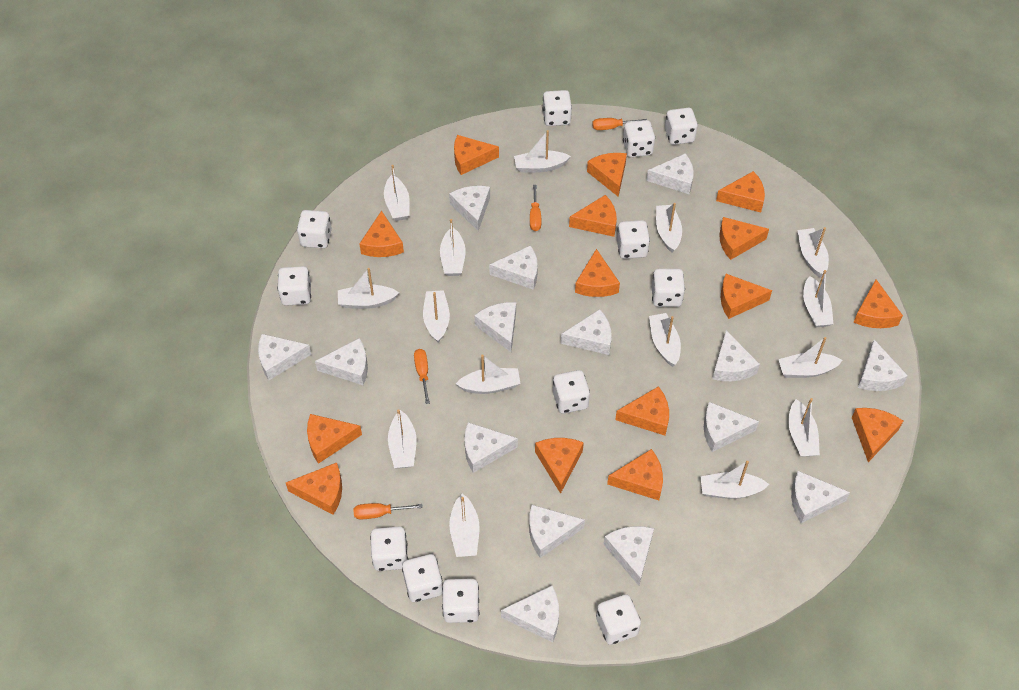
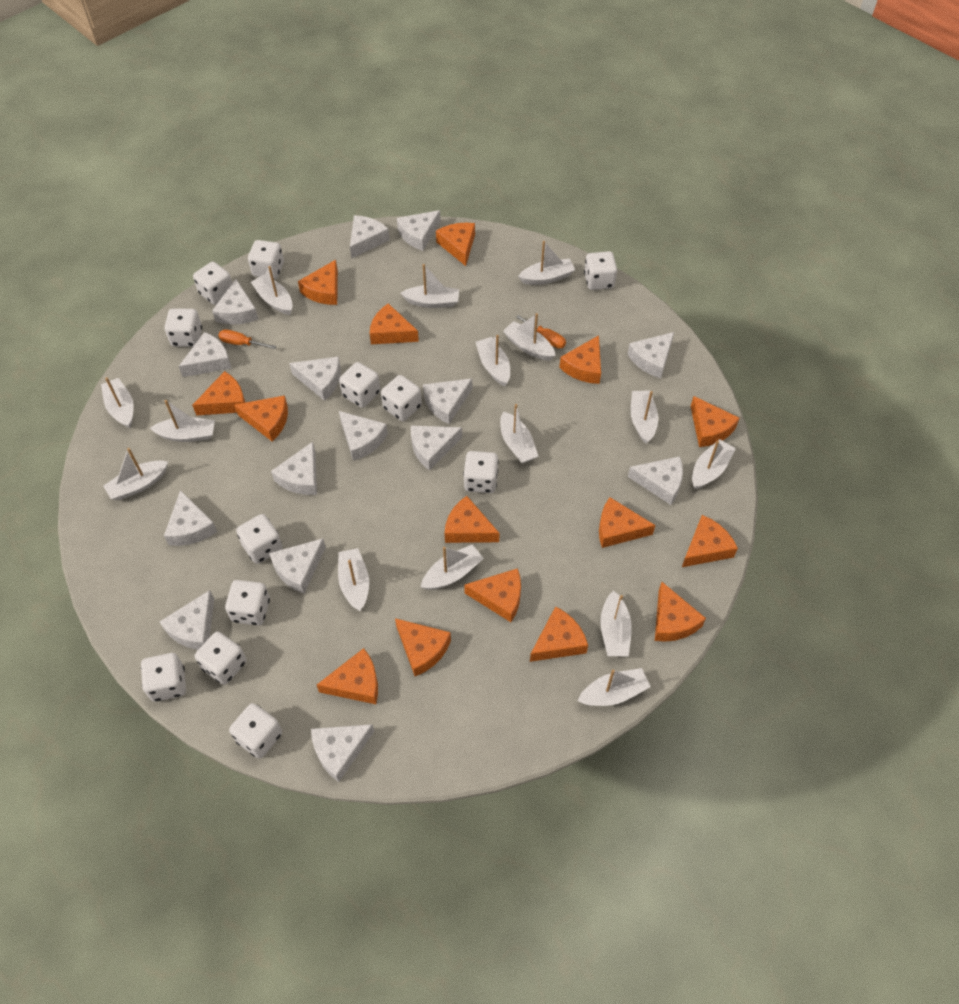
orange screwdriver: [353,503,423,520] [414,349,430,404] [530,185,541,231] [592,118,647,130] = 4 -> [218,329,276,349] [516,315,566,349] = 2

